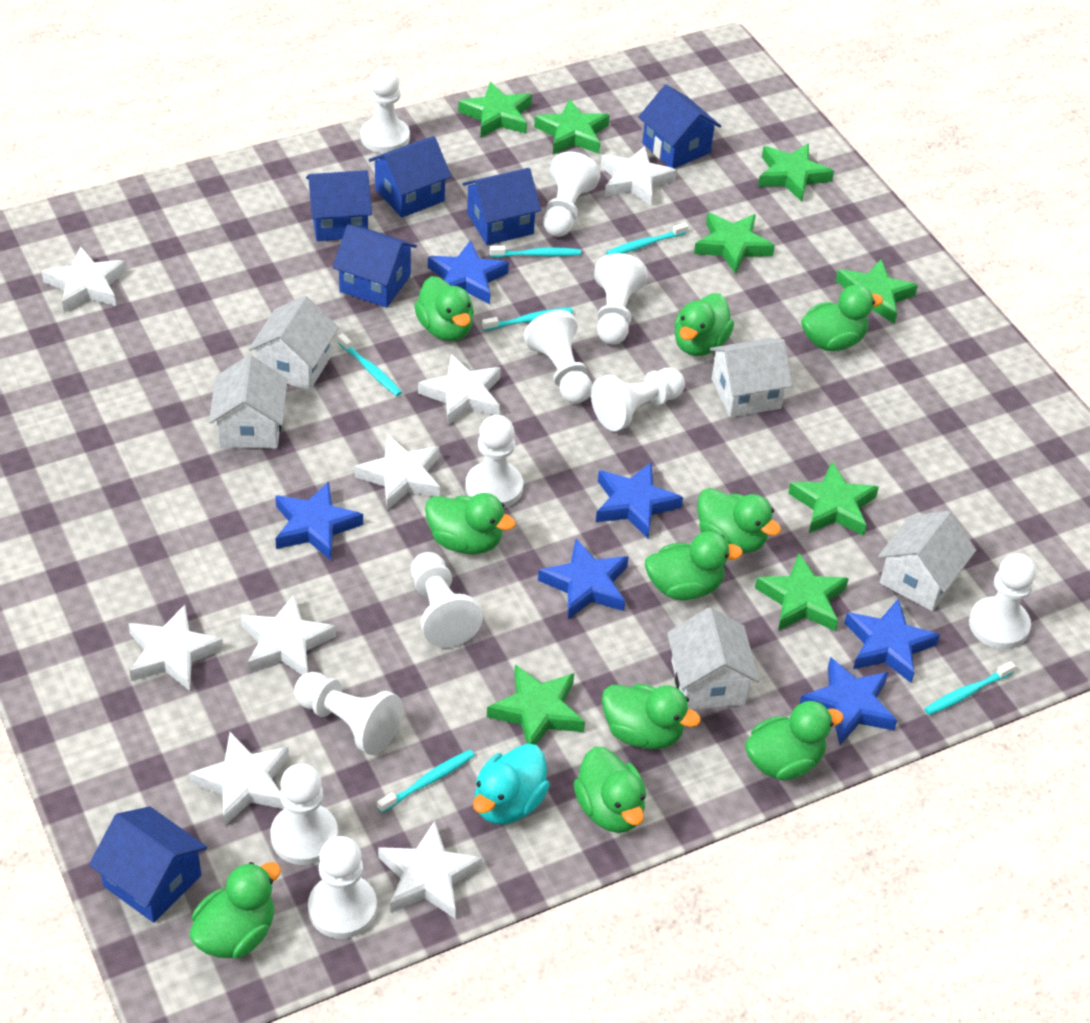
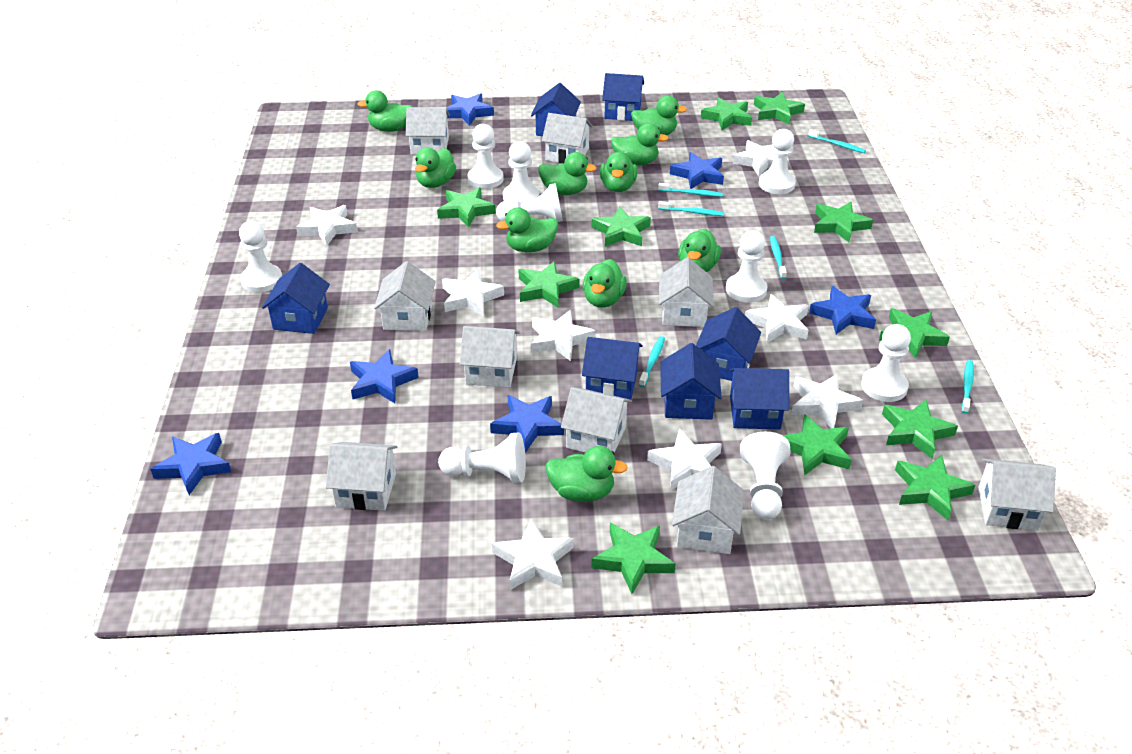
blue house: [89,806,207,923] [306,170,372,241] [332,224,417,308] [369,136,452,218] [463,168,541,245] [638,85,721,168] = 6 -> [262,263,330,334] [531,83,581,136] [582,337,643,400] [602,73,644,121] [660,343,722,420] [696,307,761,381] [729,368,789,429] = 7
green star: [458,81,532,137] [487,664,585,745] [534,99,610,154] [694,213,775,274] [755,553,849,631] [758,144,834,202] [788,462,879,536] [836,259,918,324] = 8 -> [437,188,496,227] [518,261,579,308] [592,207,651,247] [592,523,675,594] [701,97,752,130] [754,92,805,125] [782,414,851,475] [814,202,873,242] [879,308,950,359] [882,400,958,459] [895,455,975,520] = 11
turquoise duck: [473,744,550,824] = 1 -> none = 0
white house: [209,355,288,449] [249,296,339,390] [667,607,759,710] [710,338,793,417] [878,511,976,611] = 5 -> [326,442,397,511] [374,261,436,331] [406,107,450,155] [460,326,520,388] [542,113,593,163] [561,387,632,453] [659,257,714,327] [672,466,744,554] [978,459,1056,531] = 9
white pawn: [271,763,338,865] [294,672,403,755] [308,836,377,939] [361,67,410,153] [411,552,483,648] [465,415,523,508] [523,310,592,403] [544,151,601,237] [591,368,685,431] [594,253,648,345] [969,553,1036,649] = 11 -> [239,221,282,293] [438,433,526,483] [467,124,504,189] [496,183,563,222] [503,141,540,204] [726,230,767,303] [740,432,790,519] [759,129,796,194] [861,324,911,402] = 9

